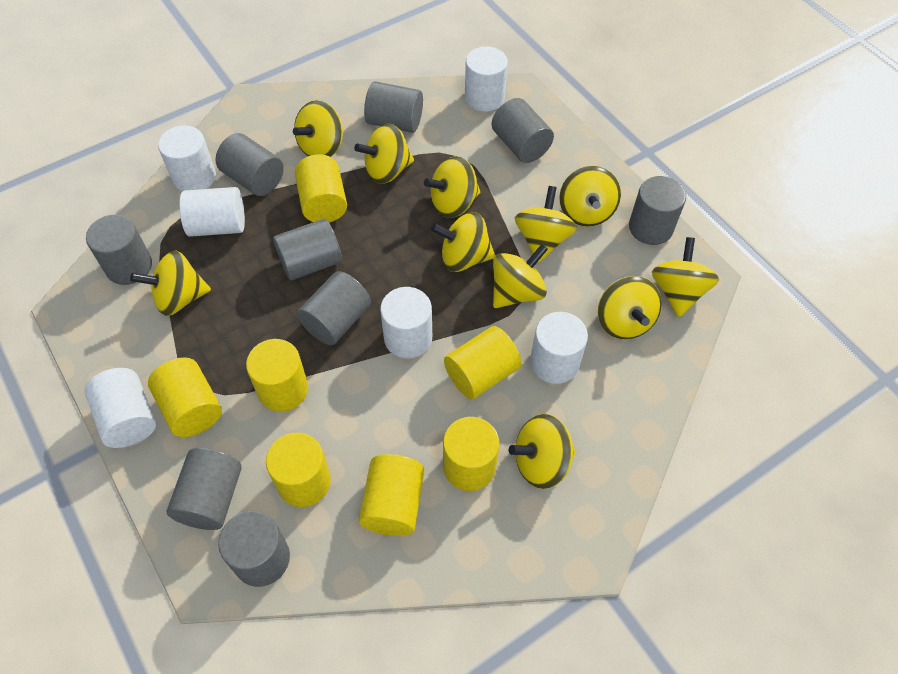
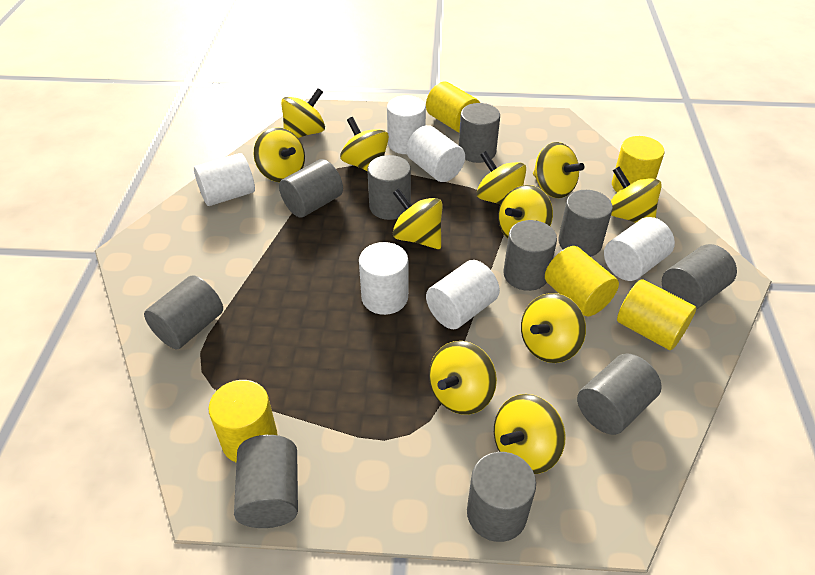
grey cylinder: [86,215,152,285] [167,448,242,530] [215,133,284,196] [218,511,290,587] [273,219,342,280] [297,271,371,345] [364,81,423,133] [491,98,554,163] [629,176,686,245] = 9 -> [144,275,223,349] [234,435,298,528] [279,159,343,218] [367,155,411,220] [459,103,500,163] [467,452,536,542] [503,220,557,291] [558,190,613,257] [577,353,662,435] [662,244,737,309] = 10
yellow cylinder: [148,357,222,437] [246,339,308,412] [266,433,331,507] [295,154,347,222] [359,454,424,536] [443,417,500,491] [444,326,521,399] = 7 -> [208,380,278,463] [426,81,480,132] [545,246,619,316] [612,136,665,192] [617,279,696,350] = 5

